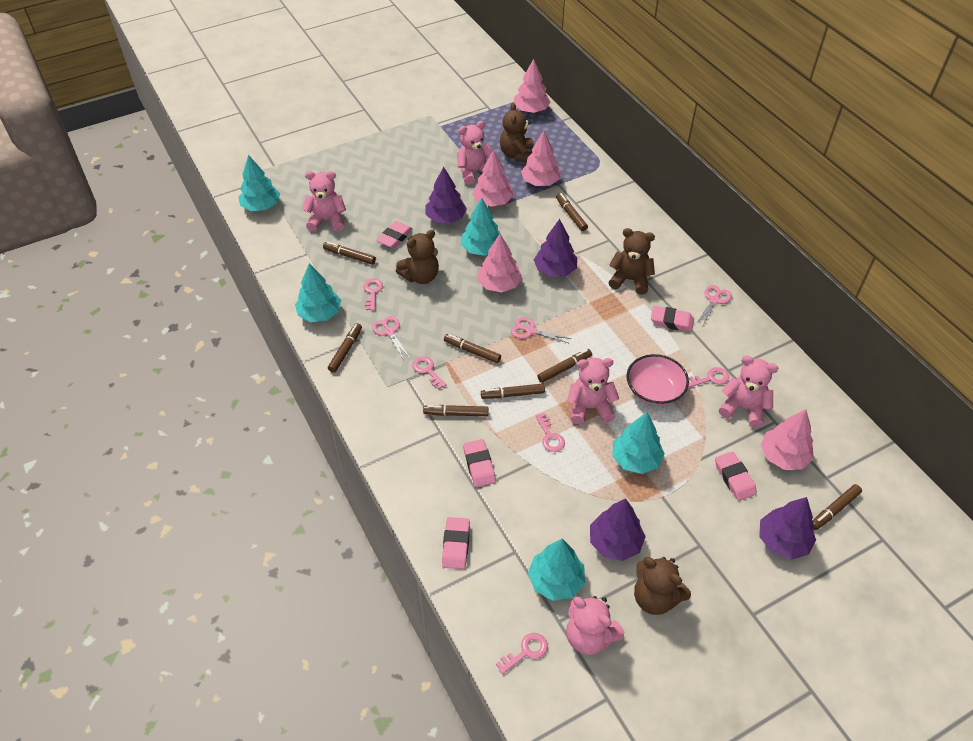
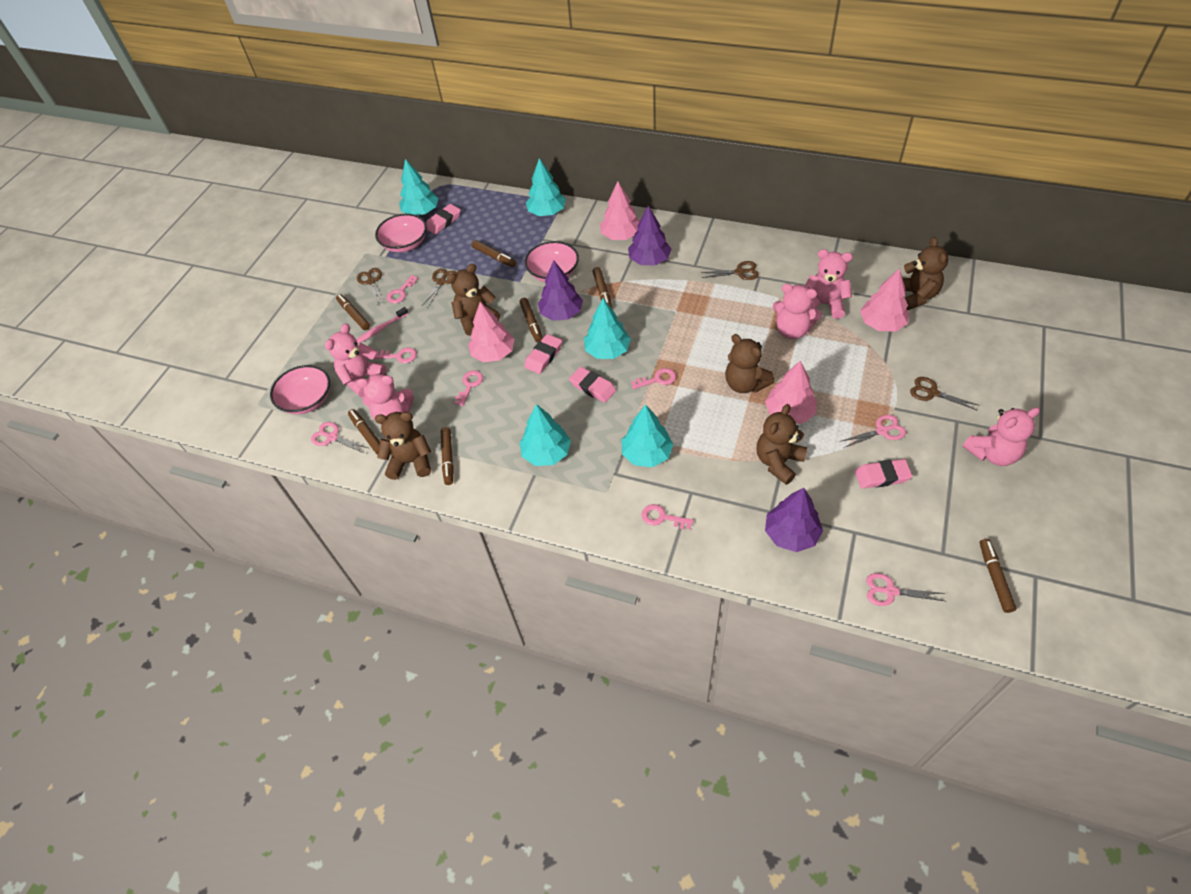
brown marker: [323,242,376,265] [328,323,362,373] [423,405,489,416] [444,334,501,363] [481,384,545,399] [538,349,592,383] [556,193,588,231] [813,484,862,530] = 8 -> [336,294,370,330] [348,409,380,455] [440,427,454,485] [472,240,516,267] [519,298,543,343] [593,267,612,309] [980,539,1016,613] = 7
brown scissors: none = 0 -> [357,268,383,306] [421,268,456,309] [701,261,759,280] [910,377,980,411] = 4
brown teddy bear: [396,230,439,284] [500,103,534,163] [608,228,655,295] [634,557,691,615] = 4 -> [375,412,431,480] [447,264,500,336] [725,334,774,393] [757,404,807,485] [902,237,949,310] = 5
pink bowl: [626,354,689,406] = 1 -> [270,365,330,414] [375,214,427,252] [524,241,579,282] = 3
pink eraser: [376,221,413,249] [442,517,470,569] [463,439,496,487] [651,306,694,332] [715,452,757,501] = 5 -> [426,204,461,235] [524,334,562,374] [569,367,616,403] [855,459,913,488] = 4
pink toothbrush: none = 0 -> [356,307,409,344] = 1
pink tree: [472,150,514,207] [477,234,522,292] [514,59,551,113] [521,131,561,186] [761,409,814,470] = 5 -> [468,302,514,362] [600,182,640,240] [765,361,817,424] [860,268,909,332] = 4
purple tree: [425,167,467,224] [534,219,577,277] [590,498,646,561] [759,497,816,560] = 4 -> [538,260,583,321] [628,206,671,265] [765,488,823,552] = 3

